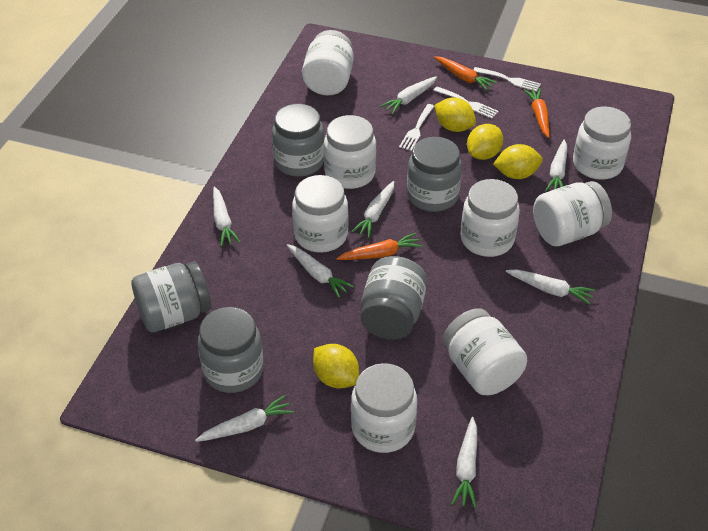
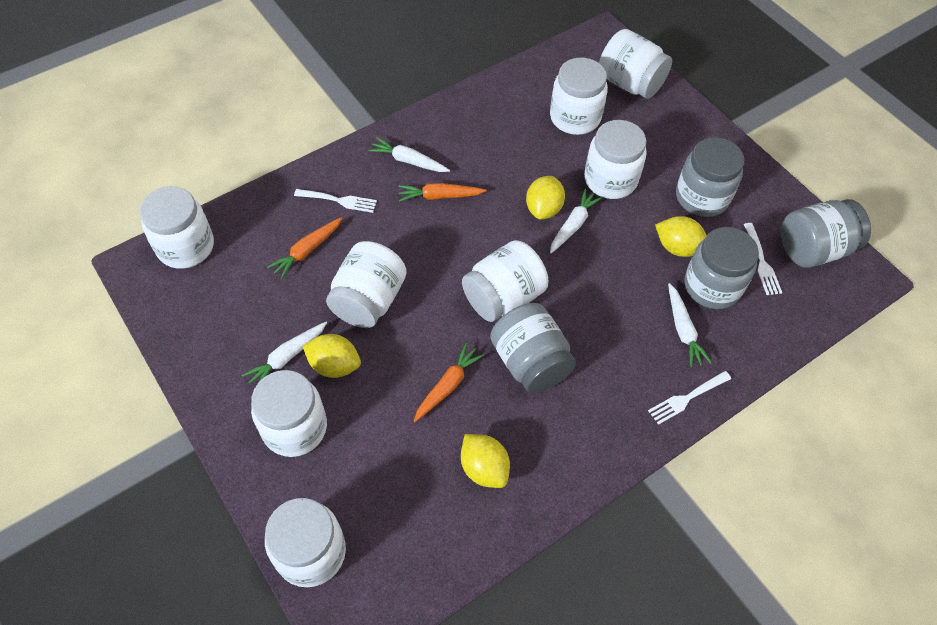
grey jar: [131,261,212,333] [198,307,264,393] [272,104,324,177] [360,256,427,340] [407,137,462,212] = 5 -> [490,303,576,394] [676,137,744,217] [685,227,759,309] [781,199,871,268] = 4
white carrot: [195,395,294,442] [213,187,240,247] [286,244,354,298] [351,181,394,238] [380,76,437,114] [451,417,477,508] [506,269,595,305] [545,140,567,191] = 8 -> [242,322,327,384] [368,137,450,172] [550,189,603,254] [668,283,712,368] = 4

